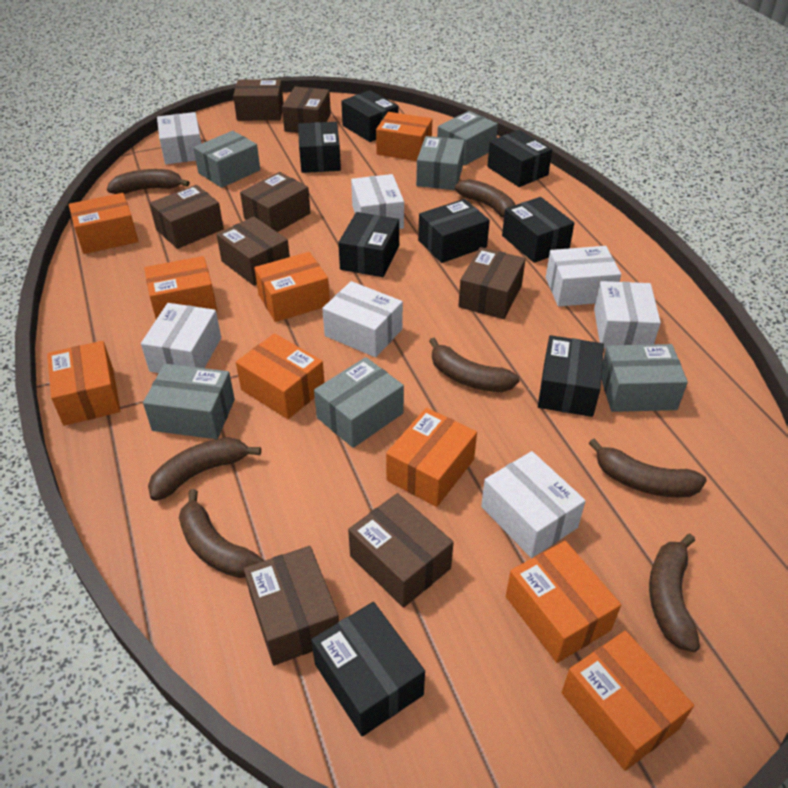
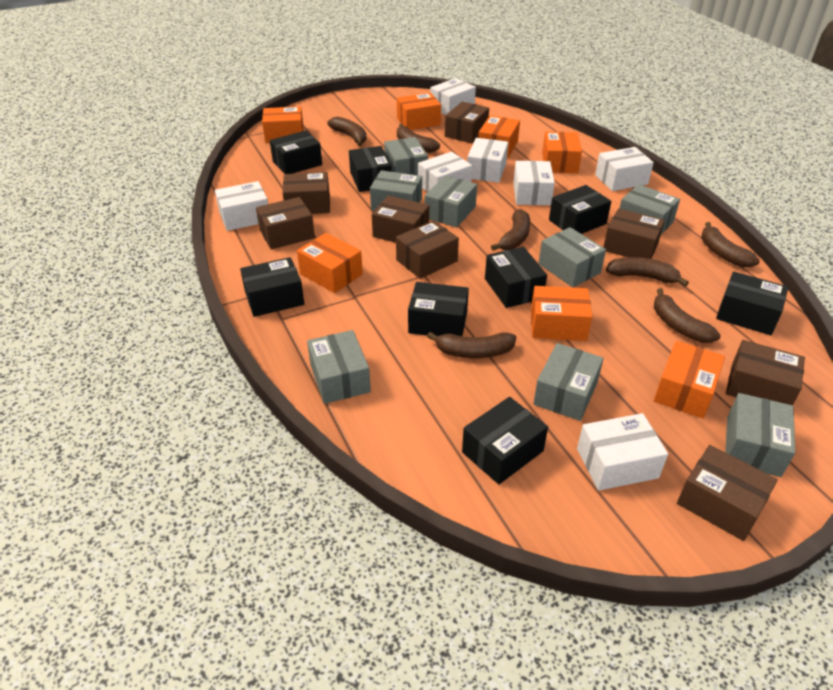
grey box: [143,364,235,439] [193,131,260,188] [314,357,404,448] [416,136,465,190] [437,111,498,165] [601,344,688,412] = 6 -> [307,330,371,404] [370,170,422,211] [384,137,428,175] [425,175,477,228] [533,343,604,421] [538,227,606,288] [619,184,680,234] [725,393,795,477] = 8
orange box: [47,341,120,426] [69,193,138,254] [144,256,217,319] [236,333,325,419] [254,252,330,322] [376,112,432,161] [386,408,477,507] [506,541,621,663] [561,631,694,771] = 9 -> [262,106,304,143] [297,233,363,293] [397,93,441,130] [478,115,520,158] [531,286,592,341] [542,132,582,173] [654,341,725,418] = 7

